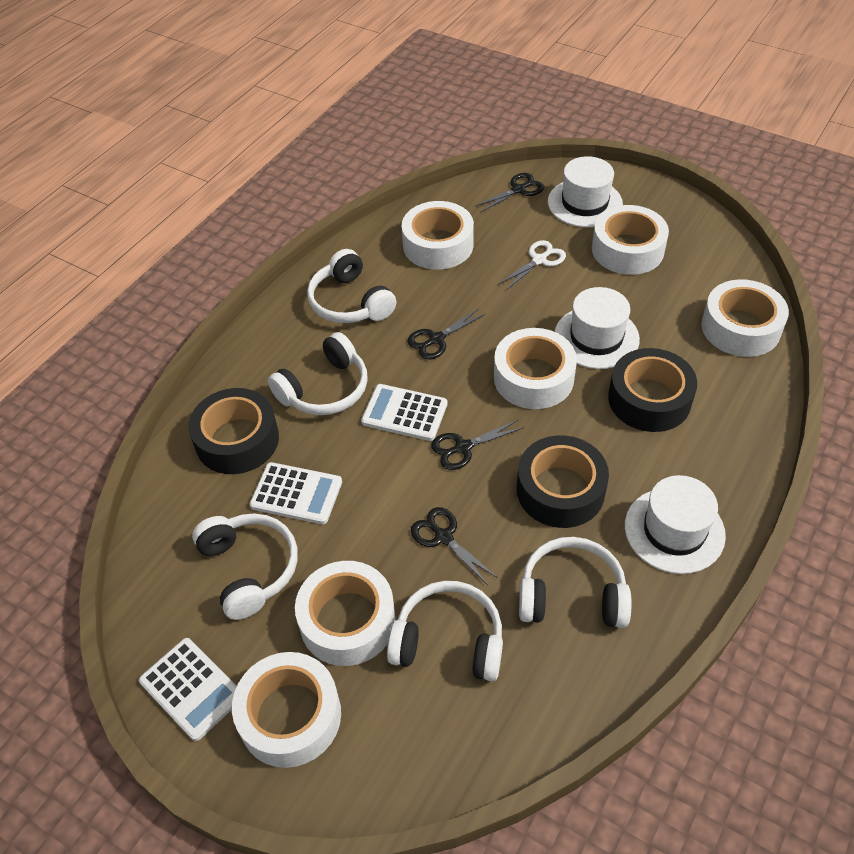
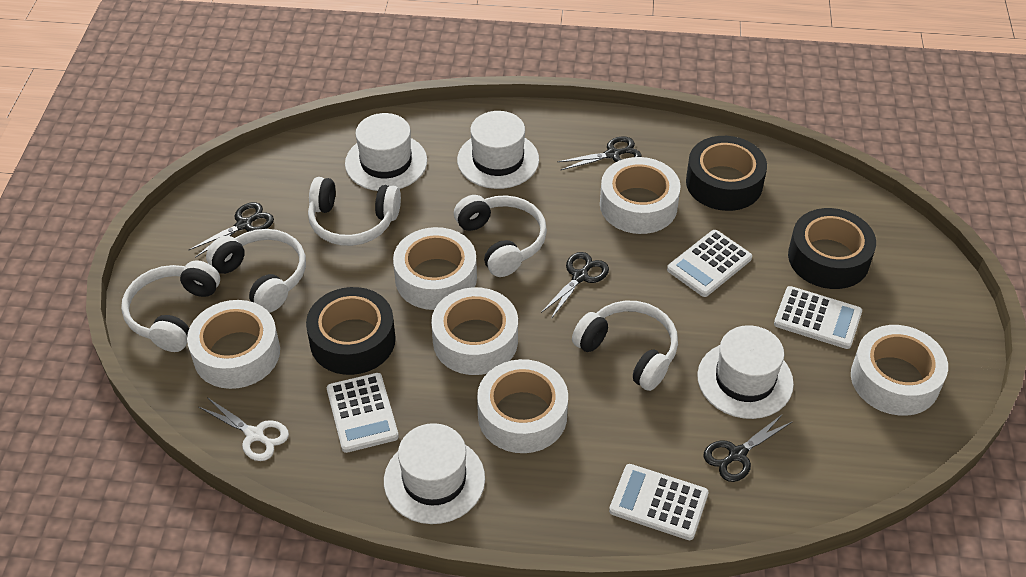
white calculator: [139,638,237,741] [250,462,342,524] [361,384,448,441] = 3 -> [327,373,399,453] [609,464,708,540] [667,230,752,297] [774,286,862,349] = 4
white hat: [548,156,623,227] [555,287,640,369] [625,475,726,574] = 3 -> [345,113,427,191] [384,423,485,524] [457,111,539,189] [697,325,794,419] = 4

